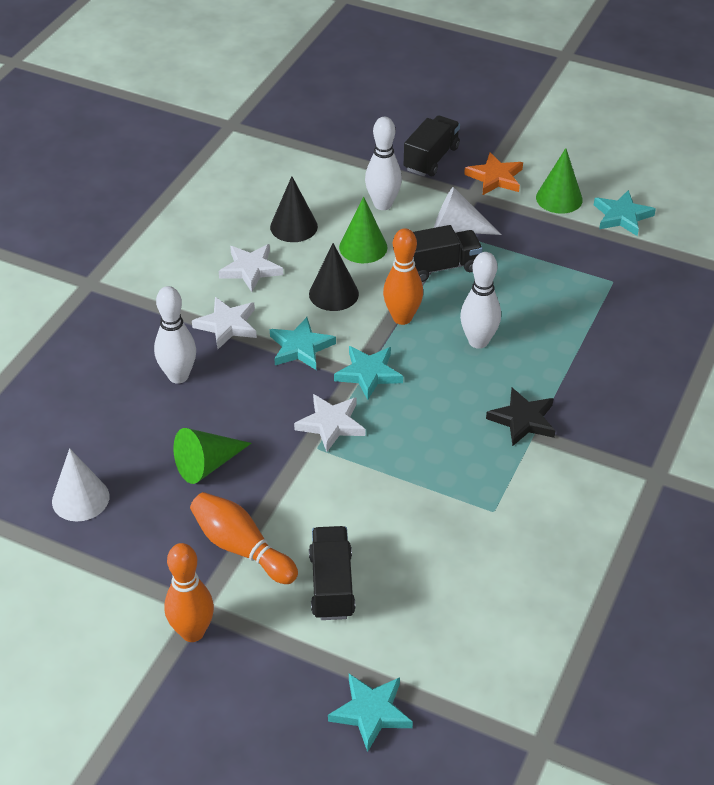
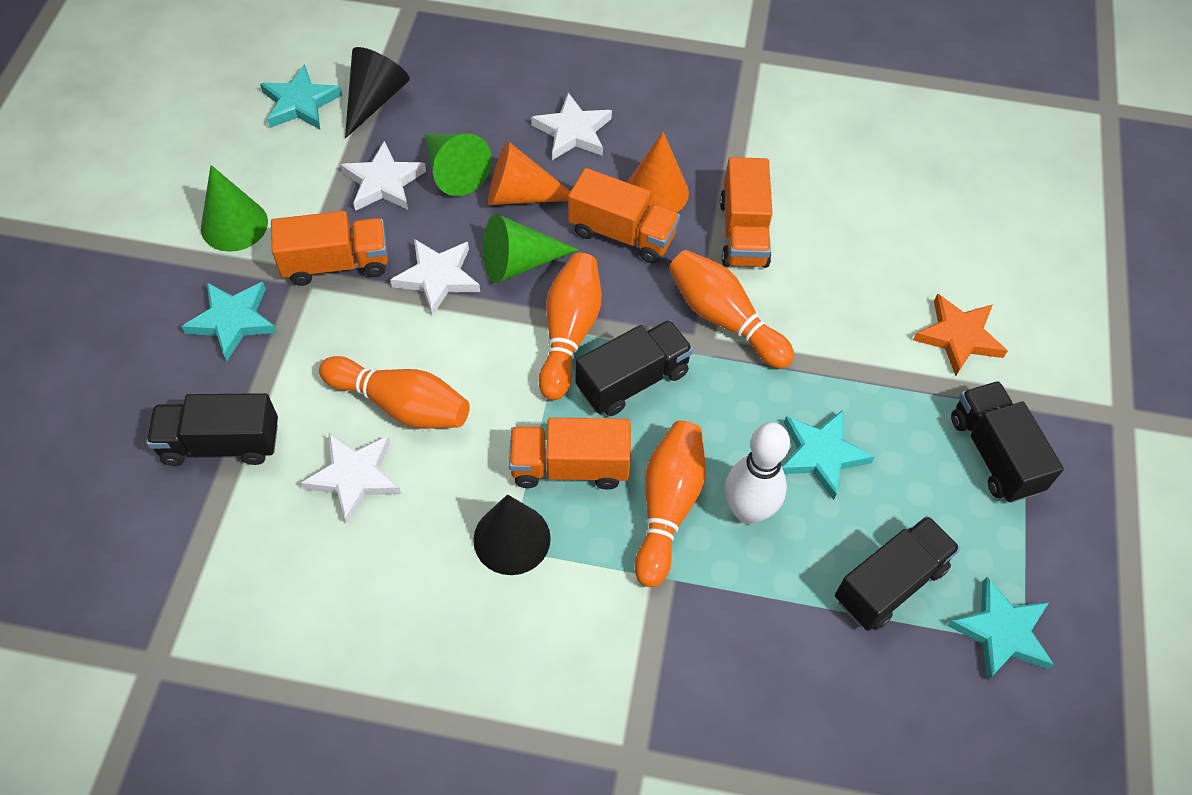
black star: [486,388,555,446] = 1 -> none = 0
black truck: [309,526,355,620] [404,116,460,176] [413,225,483,282] = 3 -> [146,393,278,466] [576,320,693,416] [835,516,960,631] [951,381,1064,503] = 4
orange bowling pin: [164,543,214,642] [190,492,298,584] [383,228,423,325] = 3 -> [319,356,470,429] [539,253,601,400] [634,421,706,587] [669,250,794,369] = 4
orange cone: none = 0 -> [488,141,571,205] [627,132,689,212] = 2
orange truck: none = 0 -> [271,211,388,286] [509,418,631,490] [568,168,680,263] [720,157,772,268] = 4
white bowling pin: [154,286,196,384] [365,117,402,210] [460,252,501,349] = 3 -> [725,422,790,524] = 1
white cone: [52,448,109,522] [434,187,502,235] = 2 -> none = 0
white star: [192,297,257,349] [219,244,283,292] [294,394,365,452] = 3 -> [301,433,401,524] [340,141,426,211] [390,239,480,316] [531,93,612,160] = 4

